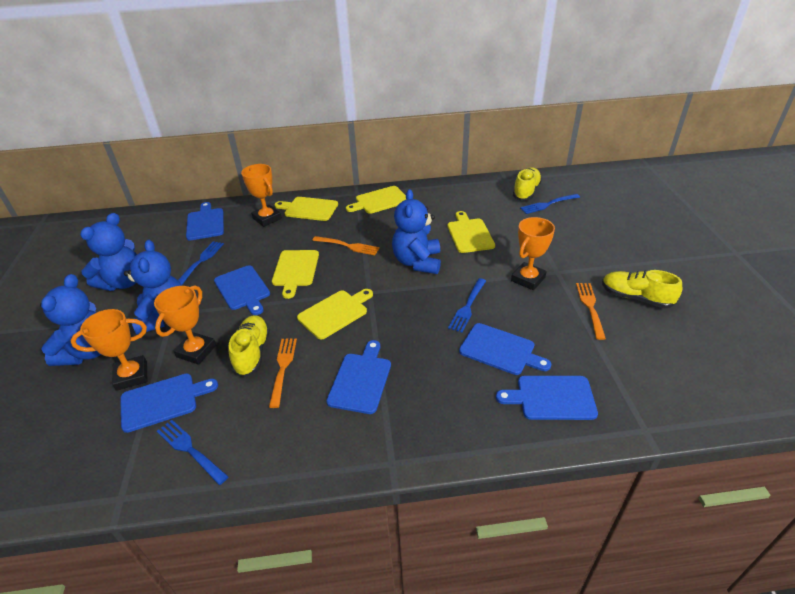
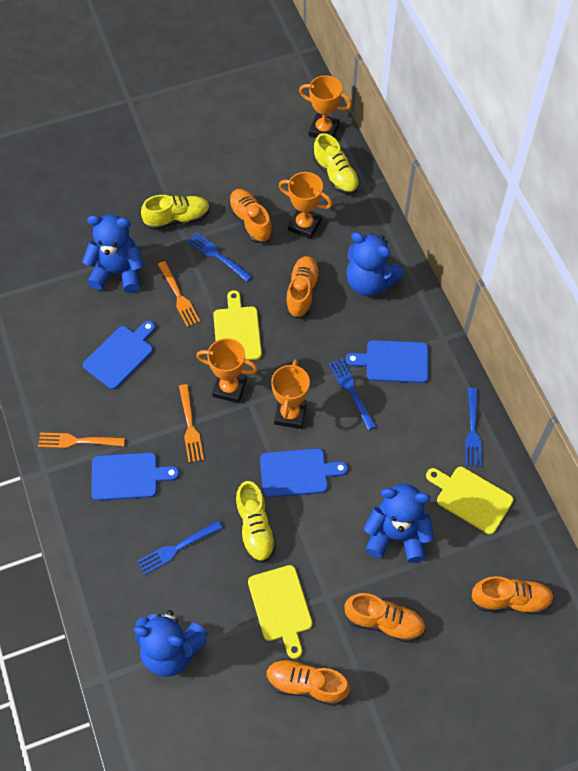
blue cutting board: [120,374,218,433] [186,202,224,241] [214,265,270,315] [326,340,391,414] [459,323,551,375] [496,376,598,420] = 6 -> [83,321,156,390] [91,452,179,501] [260,448,348,498] [346,340,429,383] = 4
orange shoe: none = 0 -> [228,189,273,243] [266,658,350,706] [286,256,320,319] [345,593,426,642] [471,576,554,615] = 5
yellow cutting board: [272,250,319,299] [275,197,338,221] [297,289,373,339] [346,186,406,214] [447,211,495,253] = 5 -> [213,290,262,360] [248,565,312,659] [426,467,513,534] = 3

